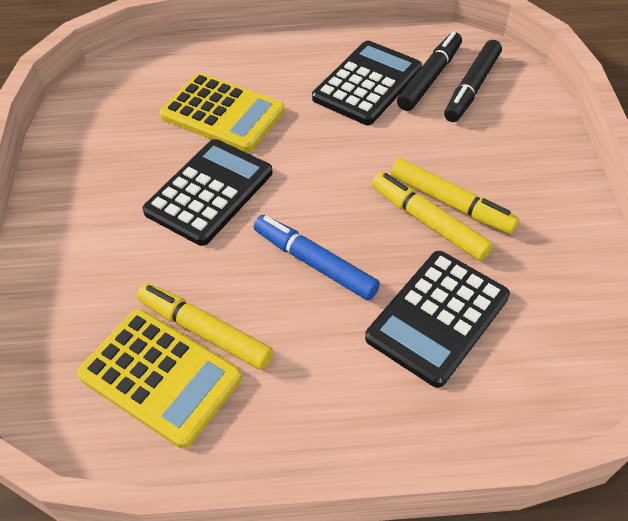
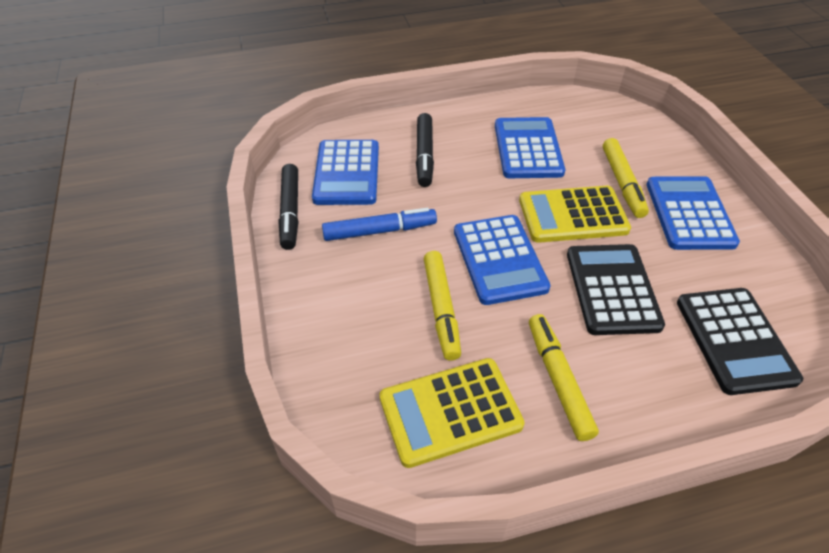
black calculator: [142,139,272,246] [312,41,422,125] [365,251,510,388] = 3 -> [567,244,665,335] [677,288,803,395] = 2
blue calculator: none = 0 -> [312,140,379,205] [454,215,551,305] [495,117,565,178] [647,176,740,250] = 4

